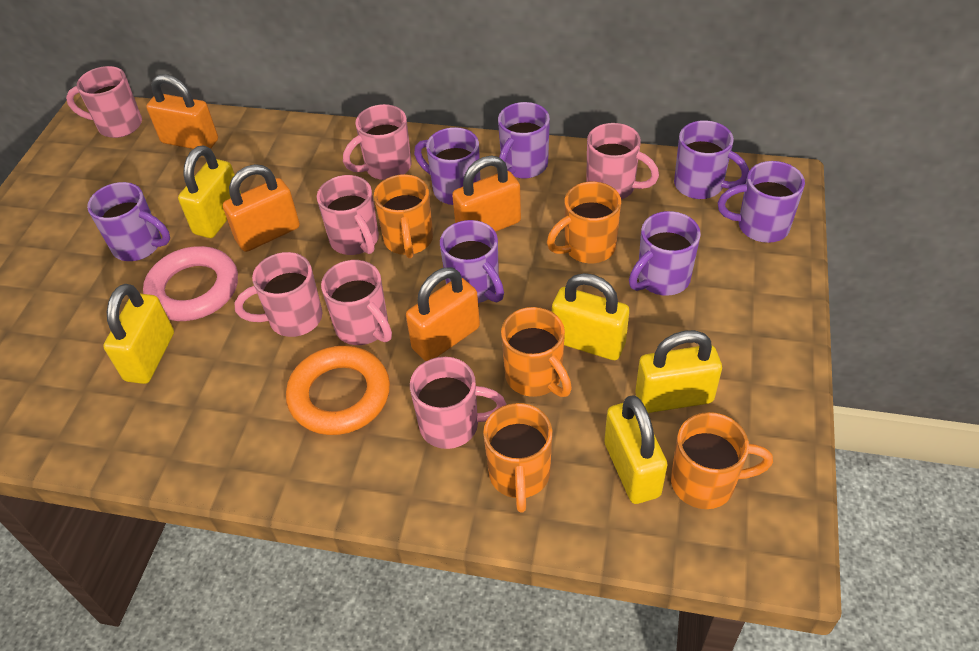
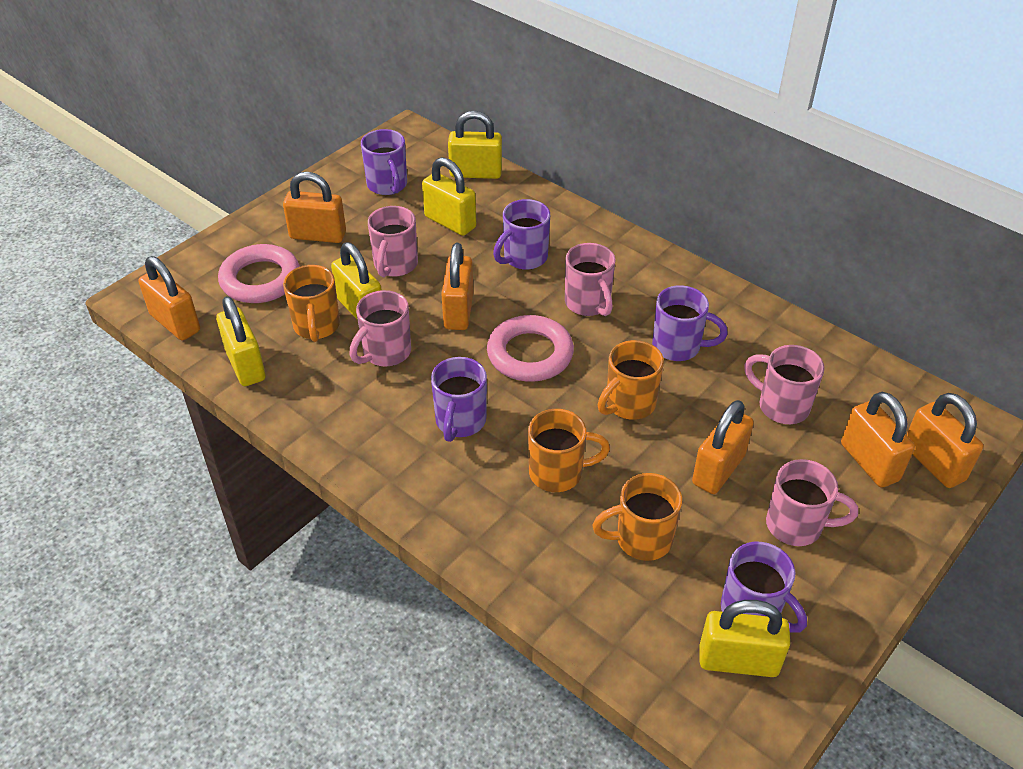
orange mug: [374,174,433,258] [483,403,553,512] [501,307,572,397] [547,182,621,263] [671,412,773,509] = 5 -> [283,265,340,342] [528,409,610,492] [592,473,682,561] [597,340,664,420] = 4
orange padlock: [146,74,218,149] [223,164,300,252] [406,267,480,361] [452,156,521,232] = 4 -> [138,256,200,341] [283,172,346,243] [441,243,473,330] [692,400,754,494] [841,392,915,488] [906,393,984,488] = 6
orange ring: [286,346,390,435] = 1 -> none = 0
pink mug: [66,66,142,138] [235,252,322,337] [317,175,379,255] [321,260,392,345] [343,104,411,180] [410,357,506,449] [586,123,659,199] = 7 -> [349,290,411,366] [368,206,418,277] [565,243,616,316] [744,345,825,424] [766,459,858,546] = 5
pink ring: [143,246,238,321] = 1 -> [218,244,300,303] [487,315,574,382] = 2
purple mug: [87,182,170,261] [414,127,480,205] [440,220,504,303] [498,102,550,179] [629,211,701,296] [674,120,749,199] [718,161,805,243] = 7 -> [361,129,407,195] [431,357,487,442] [493,199,550,270] [652,285,728,361] [721,542,807,633] = 5

